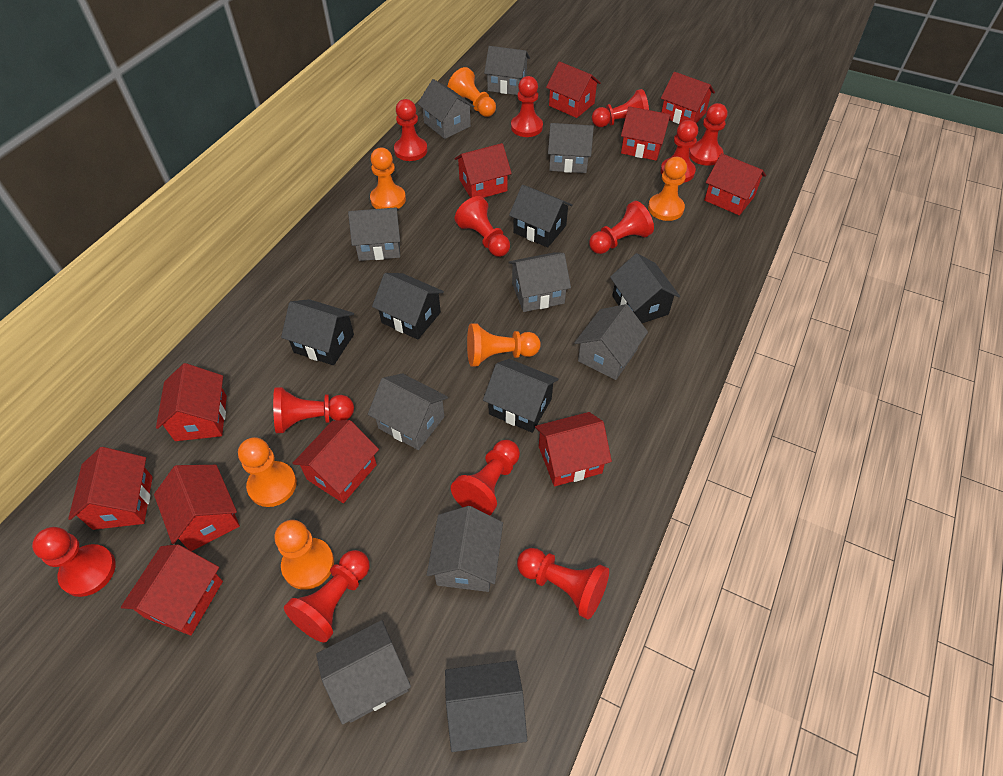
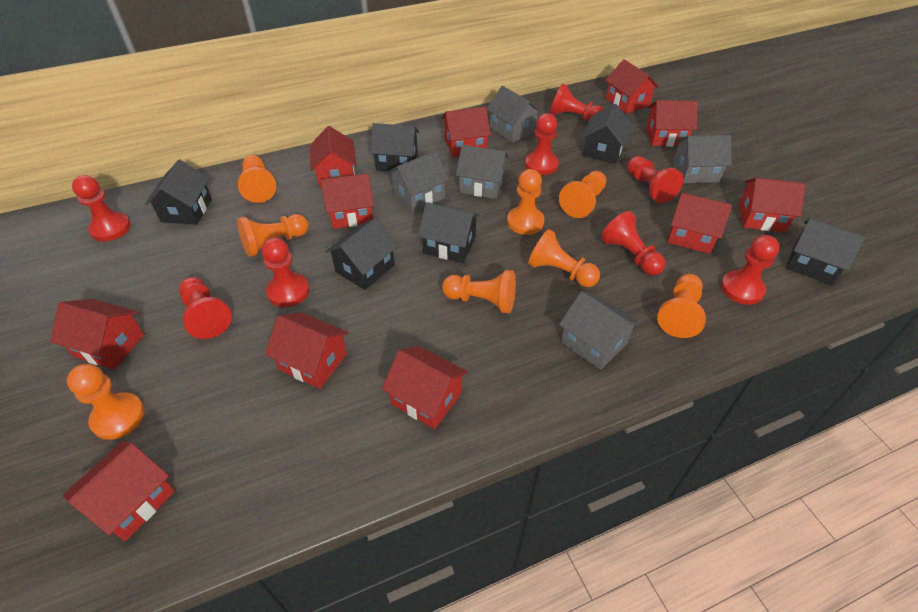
grey house: [316,620,411,725] [348,207,400,261] [368,373,448,450] [417,79,474,139] [427,506,503,592] [484,46,530,95] [508,252,571,312] [548,123,594,173] [574,304,648,380] = 9 -> [387,151,449,212] [456,145,509,199] [486,86,542,143] [559,291,640,370] [673,135,732,183] = 5
orange pawn: [238,437,297,507] [275,520,334,590] [370,148,406,209] [447,67,496,117] [467,323,541,366] [648,157,687,221] = 6 -> [67,364,145,440] [237,214,309,257] [238,155,276,203] [442,270,516,313] [507,169,544,235] [528,229,600,287] [559,171,606,218] [657,274,706,338] = 8
red pawn: [32,527,116,597] [273,387,354,433] [284,550,370,642] [394,99,427,161] [451,440,520,515] [455,196,510,257] [511,76,543,137] [517,548,609,619] [589,201,654,254] [592,89,649,127] [660,120,698,182] [689,103,727,166] = 12 -> [72,175,131,241] [179,277,232,339] [261,237,310,307] [525,113,559,175] [550,83,604,121] [601,211,666,276] [627,156,683,204] [721,235,780,305] = 8

